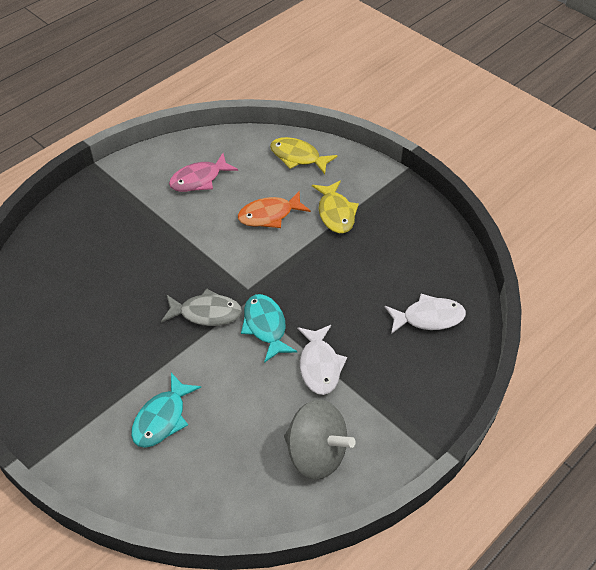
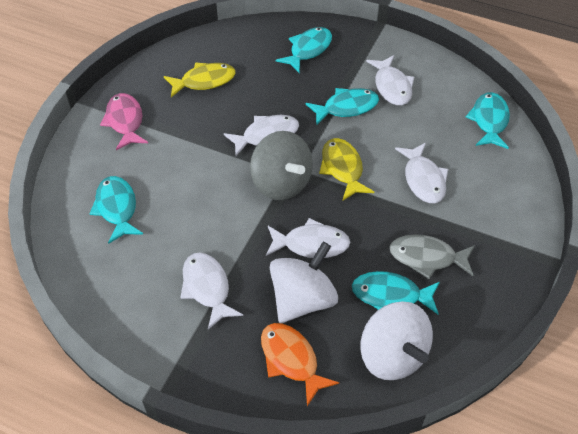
turquoise fish: [131,373,201,448] [241,294,297,363] = 2 -> [90,176,143,244] [276,27,332,73] [305,88,379,126] [352,271,440,314] [466,92,510,149] = 5
white fish: [297,325,347,395] [385,294,466,334] = 2 -> [180,253,243,330] [224,115,299,156] [266,218,350,258] [366,55,414,105] [395,142,448,203] = 5
white spinning top: none = 0 -> [270,242,338,323] [360,302,433,380] = 2

